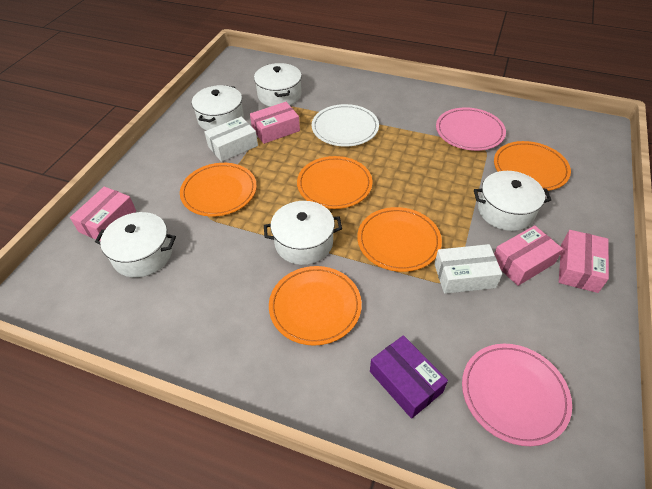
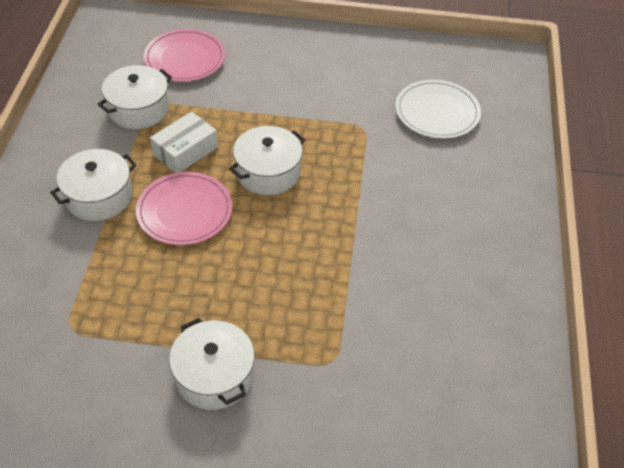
orange plate: [180,163,257,216] [269,266,362,346] [297,156,372,209] [357,207,442,272] [494,141,571,191] = 5 -> none = 0
pink box: [70,187,136,241] [250,102,300,144] [494,225,563,286] [559,230,609,293] = 4 -> none = 0
purple box: [370,335,448,419] = 1 -> none = 0
white box: [205,117,258,162] [434,244,502,294] = 2 -> [150,112,218,173] = 1
white pot: [95,212,176,278] [192,85,244,131] [254,63,302,107] [264,201,342,265] [474,171,551,231] = 5 -> [50,149,137,221] [98,65,172,129] [169,318,255,410] [229,126,305,195] = 4

